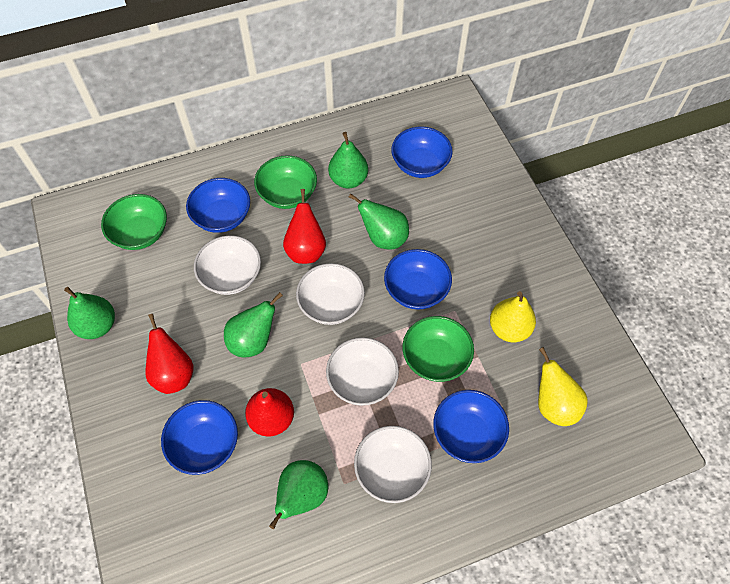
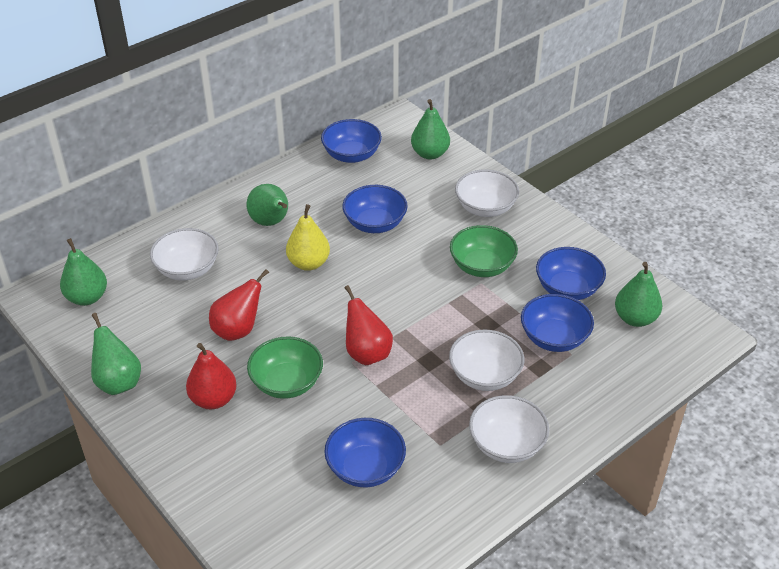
green bowl: [101,194,167,250] [254,155,317,209] [402,316,474,382] = 3 -> [247,337,323,399] [450,225,518,277] = 2
yellow pear: [490,291,536,342] [538,347,588,426] = 2 -> [286,204,330,271] = 1

